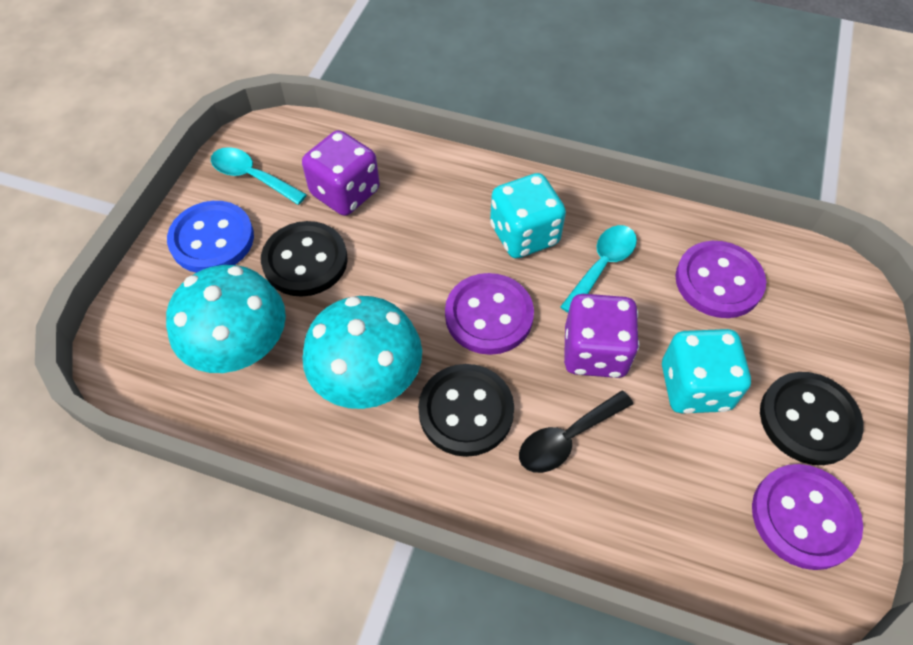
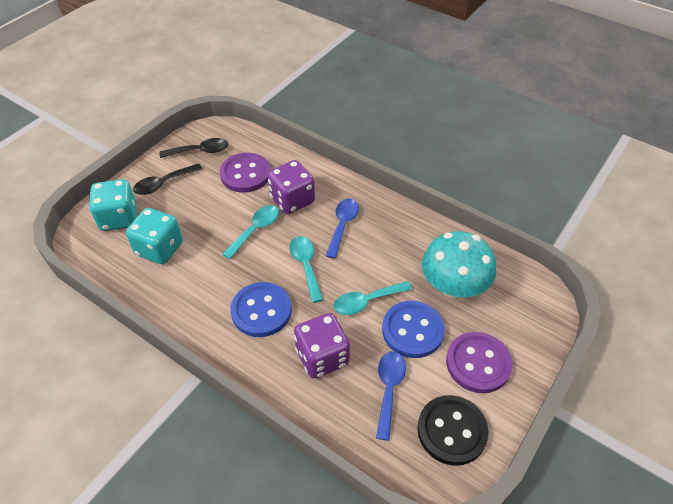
black button: [261,221,348,297] [418,364,514,457] [760,372,864,465] = 3 -> [417,395,489,466] = 1
black spoon: [519,390,633,473] = 1 -> [133,163,202,195] [159,138,228,158] = 2
blue button: [167,201,254,273] = 1 -> [230,282,292,337] [382,301,445,358] = 2
blue spoon: none = 0 -> [326,199,359,259] [376,351,406,441] = 2
purple button: [445,273,534,355] [675,241,766,318] [752,464,863,570] = 3 -> [220,153,271,193] [446,332,513,393] = 2
turquoise mushroom: [166,265,286,373] [303,296,422,409] = 2 -> [422,231,496,299] = 1
turquoise spoon: [211,147,307,205] [560,225,637,312] = 2 -> [222,205,279,259] [289,236,323,303] [333,281,413,315] = 3

